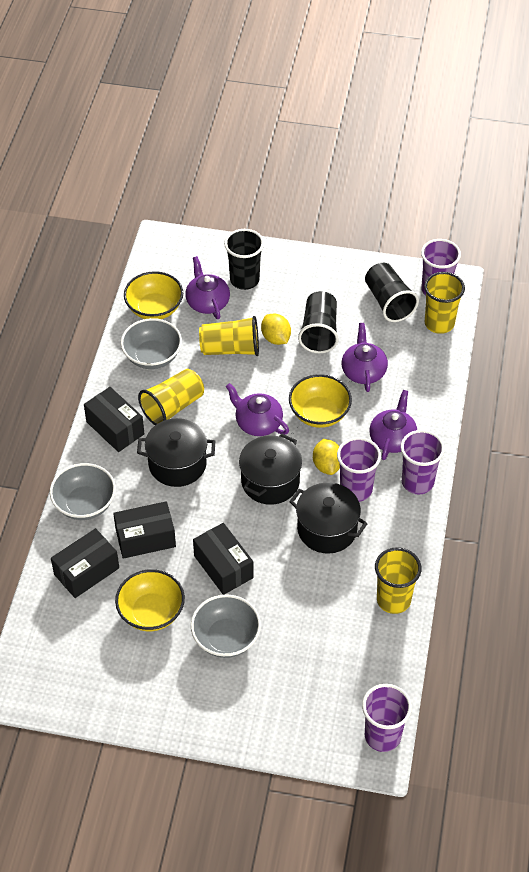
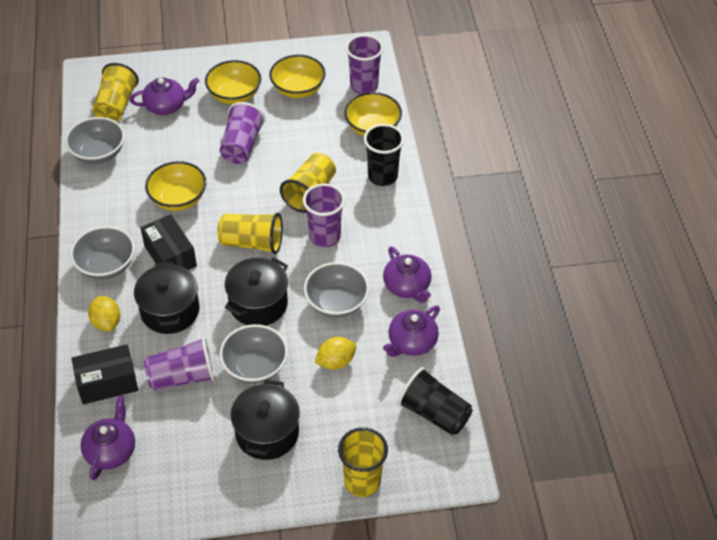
black box: [51,528,119,598] [84,387,144,452] [113,501,176,559] [193,523,254,595] = 4 -> [72,344,138,404] [141,214,197,270] = 2
black cup: [224,229,264,290] [298,291,339,353] [365,263,419,322] = 3 -> [364,124,404,186] [398,367,473,435] = 2
grey bowl: [50,463,116,520] [121,318,182,369] [191,594,261,658] = 3 -> [65,117,125,164] [70,226,135,280] [220,324,288,384] [304,262,369,318] = 4
yellow bowl: [115,569,185,631] [124,271,183,319] [289,374,352,428] = 3 -> [145,161,207,211] [205,60,261,104] [269,55,326,98] [344,92,402,136] = 4

